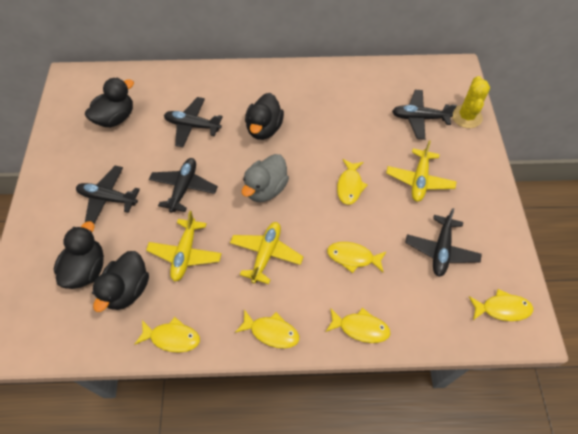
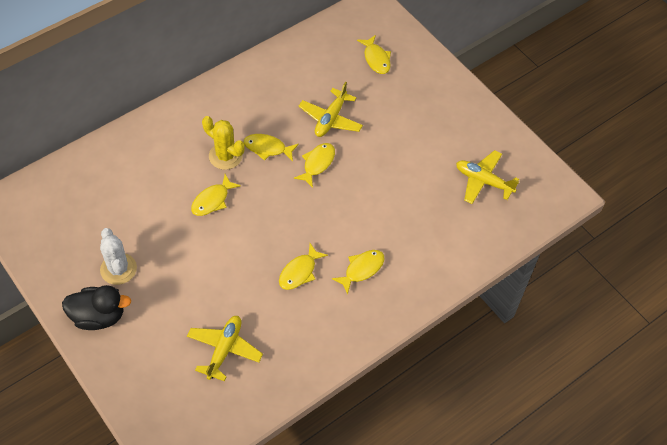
black duck: [54,221,104,289] [85,78,134,127] [92,251,149,312] [245,93,284,140] = 4 -> [62,285,131,330] = 1
black plane: [76,166,140,224] [149,158,218,213] [164,97,223,147] [392,90,457,140] [405,208,482,277] = 5 -> none = 0
grey duck: [242,154,289,202] = 1 -> none = 0
white cactus: none = 0 -> [100,228,137,285] = 1

